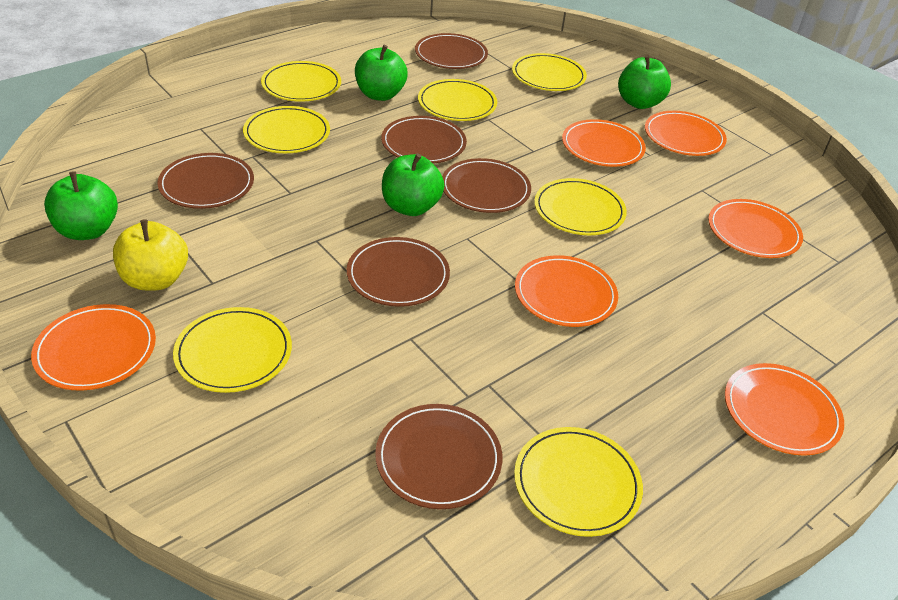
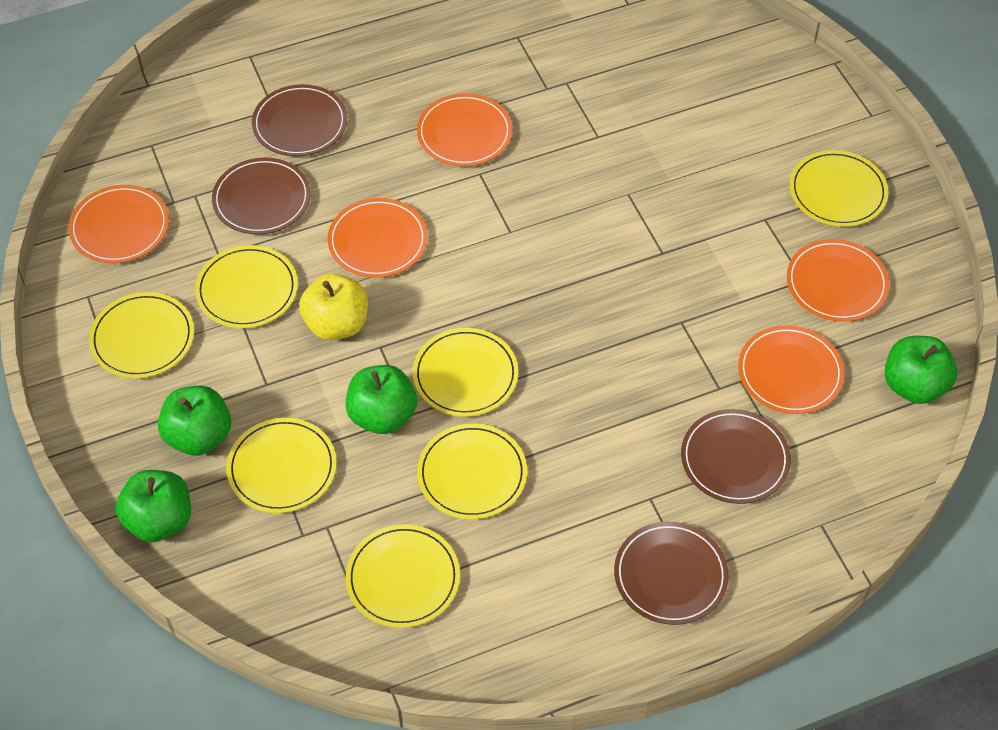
brown plate: [157,153,254,209] [347,237,450,307] [375,404,502,509] [381,116,467,164] [415,33,488,69] [442,158,531,213] = 6 -> [212,157,311,235] [252,84,347,157] [614,522,729,625] [681,409,791,504] = 4
orange plate: [31,304,156,391] [515,255,618,327] [562,119,646,167] [645,111,727,156] [708,199,803,258] [725,363,844,456] = 6 -> [69,185,169,263] [328,198,428,278] [417,93,512,166] [738,325,845,414] [787,239,889,322] = 5

